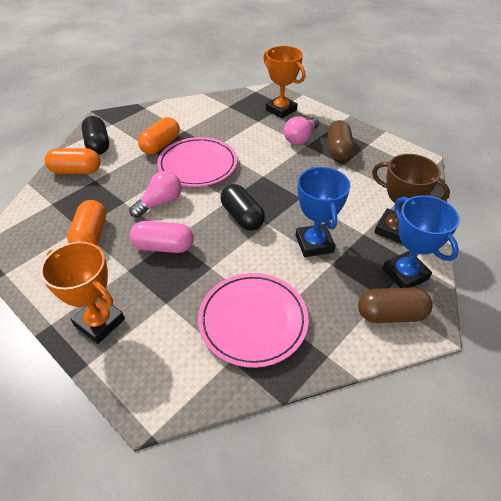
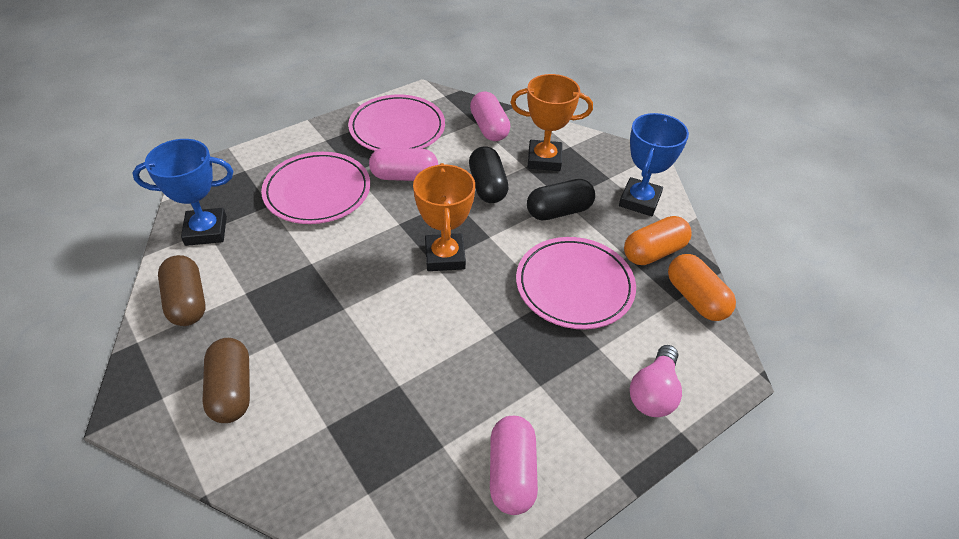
brown trophy: [372,154,450,244] = 1 -> none = 0
orange capsule: [45,148,101,174] [67,200,106,246] [138,117,180,154] = 3 -> [624,216,692,265] [668,254,736,321] = 2
pink capsule: [130,221,194,253] = 1 -> [369,148,438,181] [470,92,510,141] [490,416,538,515] = 3
pink light bulb: [130,171,182,218] [284,116,319,145] = 2 -> [630,345,682,417] = 1
pink plate: [157,137,237,187] [198,273,309,368] = 2 -> [261,152,370,224] [348,95,445,151] [516,237,636,329] = 3

